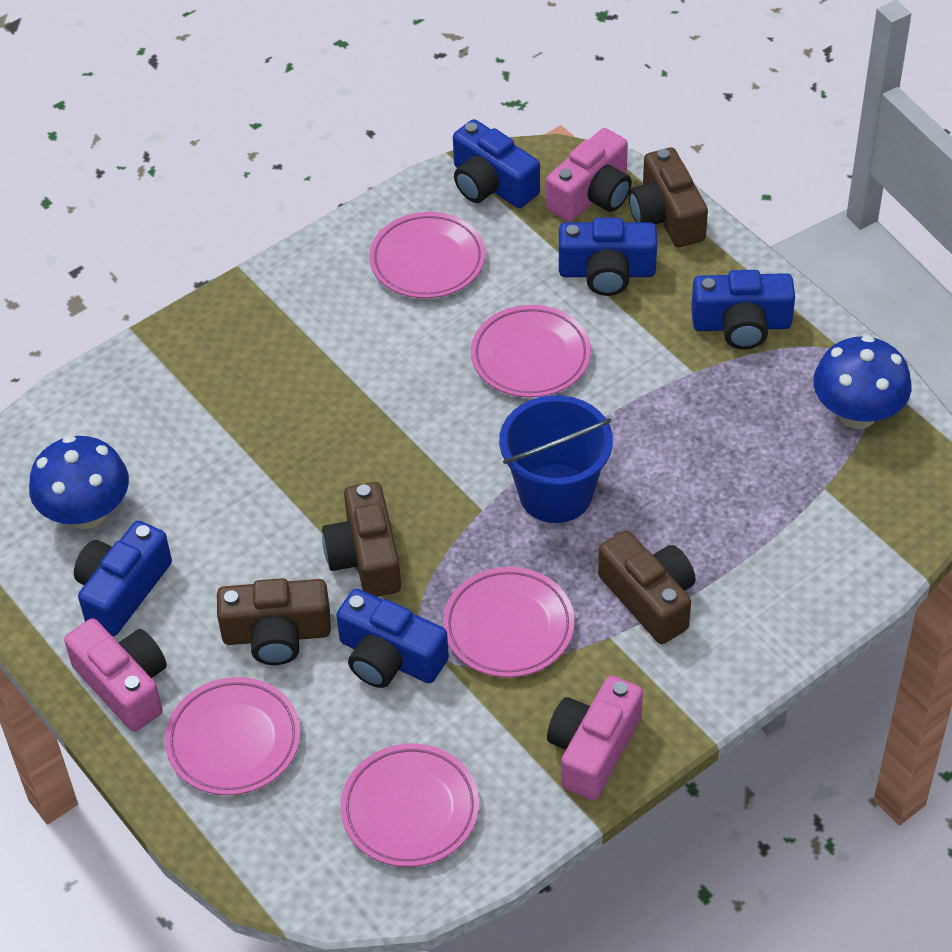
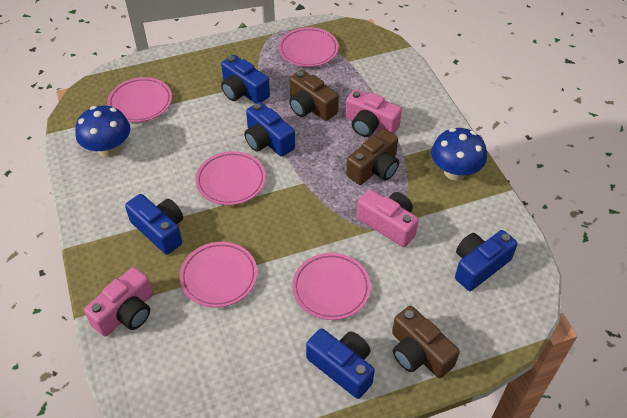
blue bucket: [499,395,613,523] = 1 -> none = 0
brown camera: [217,578,331,665] [322,482,401,597] [598,530,696,644] [629,147,708,247] = 4 -> [289,70,339,121] [346,129,399,185] [392,306,460,378] = 3

